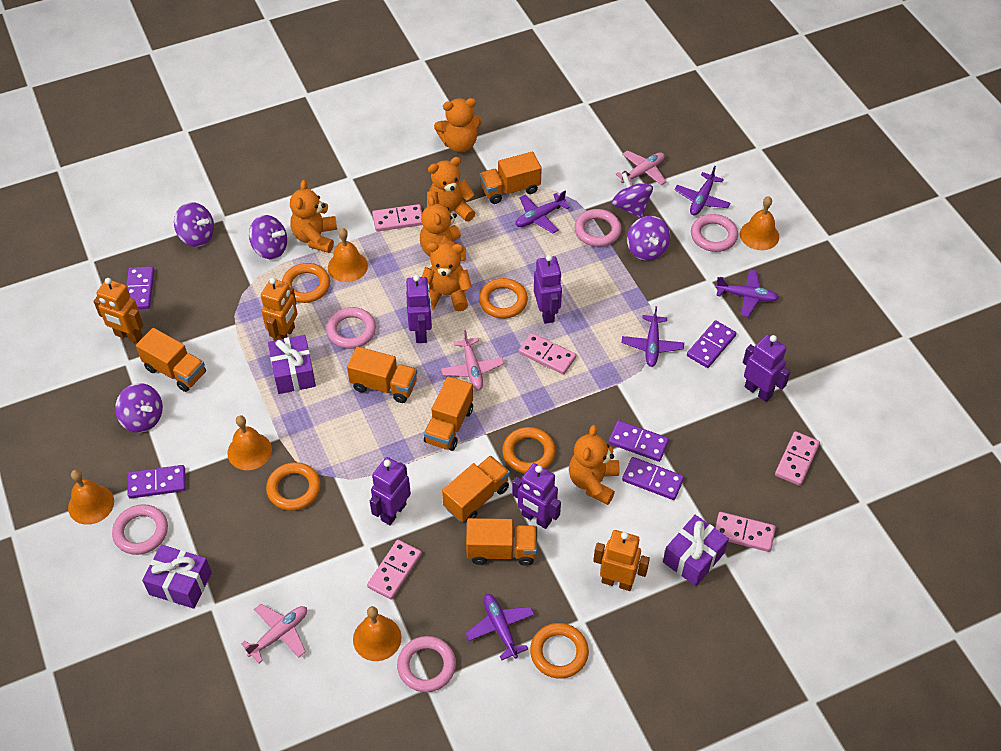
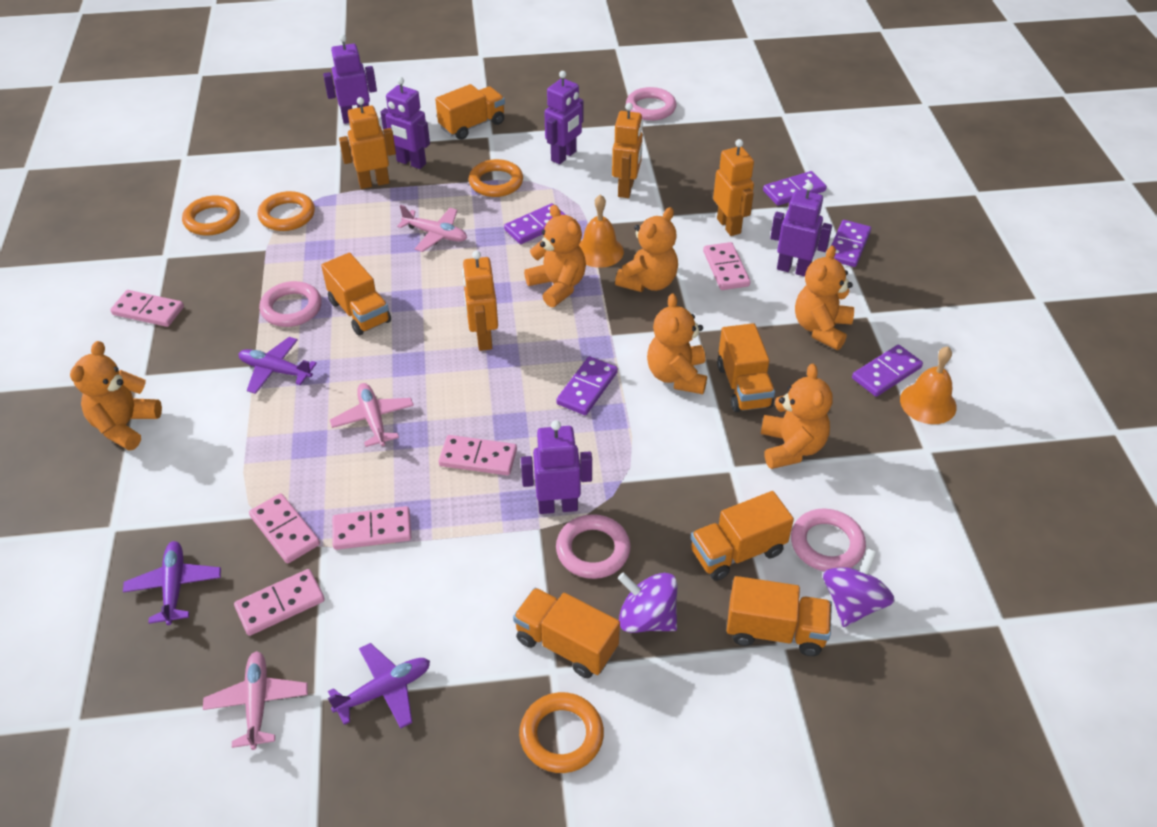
orange bell: [68,469,114,525] [227,415,272,470] [328,228,368,282] [353,606,402,661] [740,196,779,250] = 5 -> [579,194,624,268] [900,346,957,424] = 2
orange ring: [266,462,321,511] [282,263,330,303] [479,278,528,319] [502,427,555,473] [530,623,589,679] = 5 -> [182,196,240,236] [258,191,315,231] [469,159,523,197] [519,692,604,773] = 4
orange robot: [94,278,143,343] [261,278,298,341] [593,530,650,591] = 3 -> [339,97,396,189] [462,251,498,351] [612,103,643,198] [713,139,754,236] = 4
pink domino: [367,540,422,600] [372,204,422,232] [519,333,576,375] [715,512,776,552] [775,431,820,486] = 5 -> [110,290,184,327] [234,569,325,636] [249,493,320,564] [332,506,412,550] [438,435,517,476] [703,242,750,290] = 6
pink ring: [112,504,168,555] [326,307,376,349] [397,636,456,692] [574,209,622,247] [691,214,738,252] = 5 -> [259,281,322,327] [556,514,630,579] [626,87,676,121] [791,509,866,572] = 4
purple gift: [142,545,212,609] [268,335,316,394] [663,515,729,586] = 3 -> none = 0
purple plane: [465,594,535,660] [515,191,570,233] [622,306,684,367] [674,166,731,215] [715,269,779,317] = 5 -> [123,541,221,625] [239,337,317,394] [328,643,430,729] = 3
purple spinning top: [115,383,163,433] [174,202,214,247] [249,215,287,259] [612,172,653,218] [627,216,670,261] = 5 -> [618,572,677,633] [823,549,895,627] = 2

